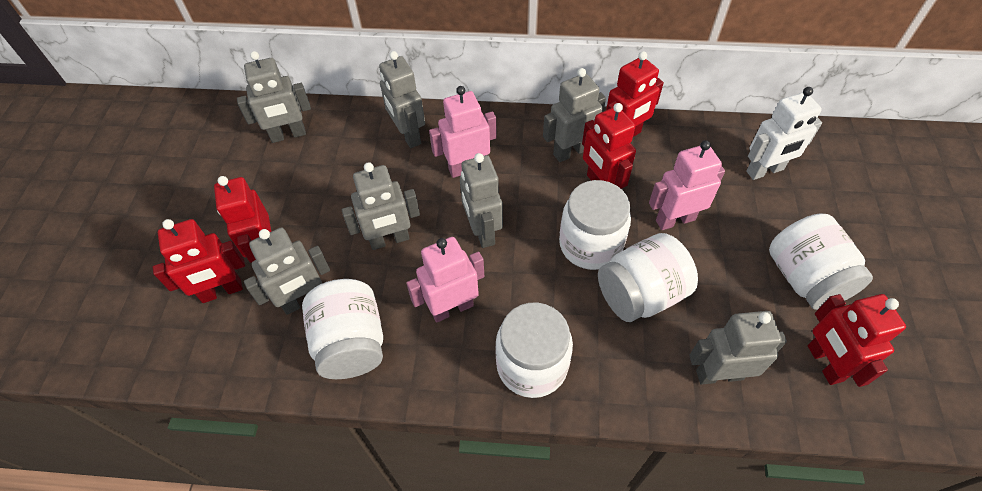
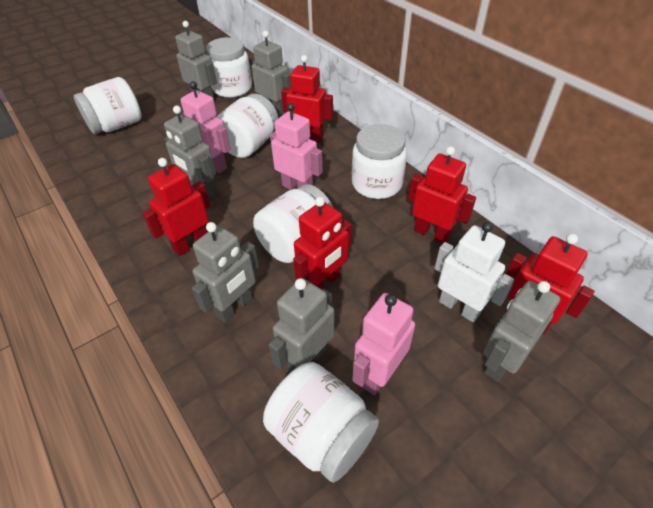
grey robot: [237,51,311,143] [244,228,330,315] [342,162,420,250] [379,51,425,148] [460,153,503,248] [543,68,606,162] [689,311,787,385] = 7 -> [164,106,216,198] [175,21,217,102] [192,222,259,323] [251,31,291,117] [268,278,335,372] [484,281,560,382] = 6
white jar: [302,279,383,379] [495,302,573,398] [559,180,631,270] [598,233,698,322] [769,214,873,310] = 5 -> [74,77,142,134] [206,37,252,98] [217,94,278,158] [253,184,333,263] [263,362,379,483] [352,124,407,199] = 6

